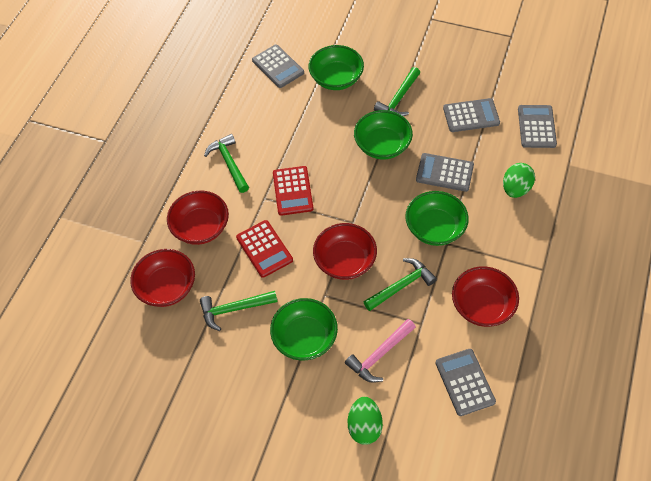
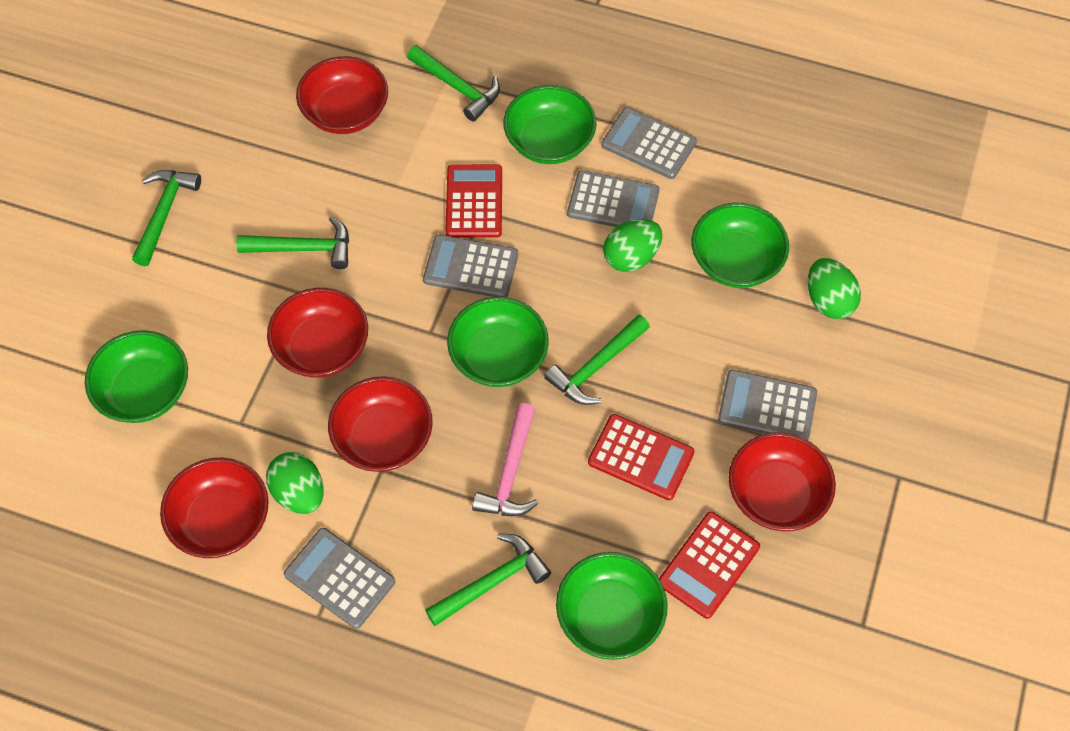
green bowl: [270,298,338,361] [309,45,364,90] [354,110,413,159] [405,191,469,246] = 4 -> [85,330,188,423] [447,297,549,387] [503,85,597,164] [556,552,668,660] [692,203,789,288] = 5
green egg: [348,397,383,445] [503,163,535,198] = 2 -> [266,452,324,514] [603,219,662,272] [808,258,861,319] = 3
green hammer: [200,291,278,331] [204,134,249,193] [364,258,437,311] [374,67,420,117] = 4 -> [132,170,201,266] [236,216,349,269] [407,45,500,122] [425,533,551,626] [544,314,650,405] = 5
red bowl: [130,249,195,307] [167,191,229,245] [313,223,377,280] [452,266,519,327] = 4 -> [160,458,269,558] [267,288,368,378] [296,56,388,134] [328,376,433,472] [729,432,836,531] = 5
red calculator: [236,220,293,278] [273,166,313,216] = 2 -> [445,164,502,238] [588,414,695,500] [659,511,760,619] = 3

